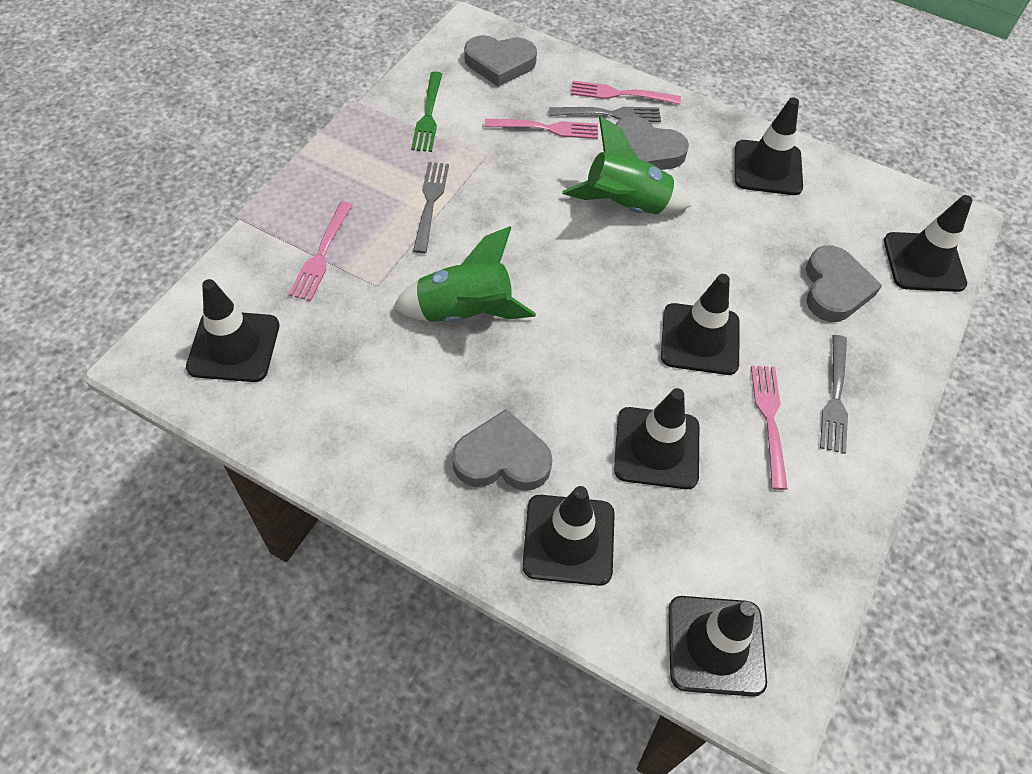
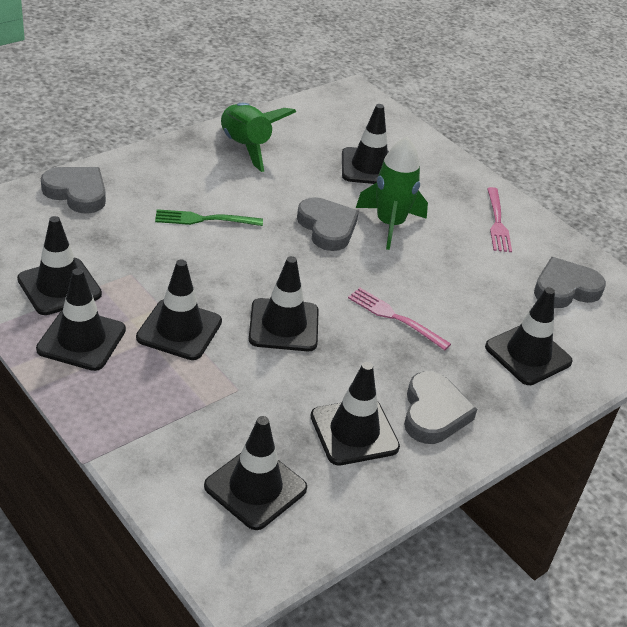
black traffic cone: [186,279,279,382] [522,486,615,586] [614,388,699,489] [661,274,739,375] [668,596,767,697] [735,98,803,195] [884,195,972,292] = 7 -> [17,216,102,315] [36,268,126,371] [136,260,222,360] [204,416,307,530] [249,256,319,351] [311,362,400,465] [342,104,389,184] [485,287,573,385] = 8
grey fork: [413,162,449,254] [549,107,661,122] [820,335,848,454] = 3 -> none = 0
pink fork: [289,201,353,301] [485,119,598,139] [571,81,681,104] [751,365,788,490] = 4 -> [348,288,451,350] [487,187,512,252] = 2

